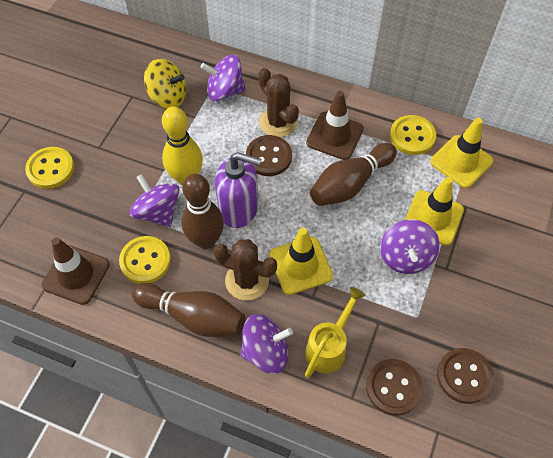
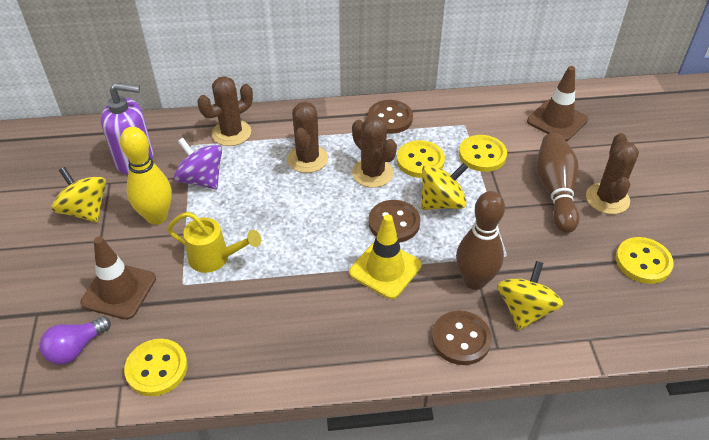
brown bowling pin: [132,283,245,337] [181,174,224,249] [310,143,397,206] = 3 -> [456,191,505,290] [536,133,579,233] = 2
brown cactus: [214,239,277,300] [258,68,299,137] = 2 -> [197,76,253,146] [287,102,328,173] [352,116,397,188] [586,133,639,214] = 4
purple light bulb: none = 0 -> [39,316,111,365] = 1
purple spinning top: [129,174,180,227] [201,55,246,101] [240,314,293,374] [380,219,440,274] = 4 -> [174,138,222,189] = 1
yellow button: [25,147,74,189] [119,236,171,284] [390,115,436,155] = 3 -> [124,339,188,396] [397,140,445,178] [459,135,507,172] [616,237,674,284] = 4
yellow spinning top: [144,59,186,109] = 1 -> [52,167,106,223] [421,163,468,210] [497,261,563,330] = 3
yellow traffic cone: [269,228,333,295] [405,177,464,246] [430,118,493,188] = 3 -> [349,214,422,299] = 1

